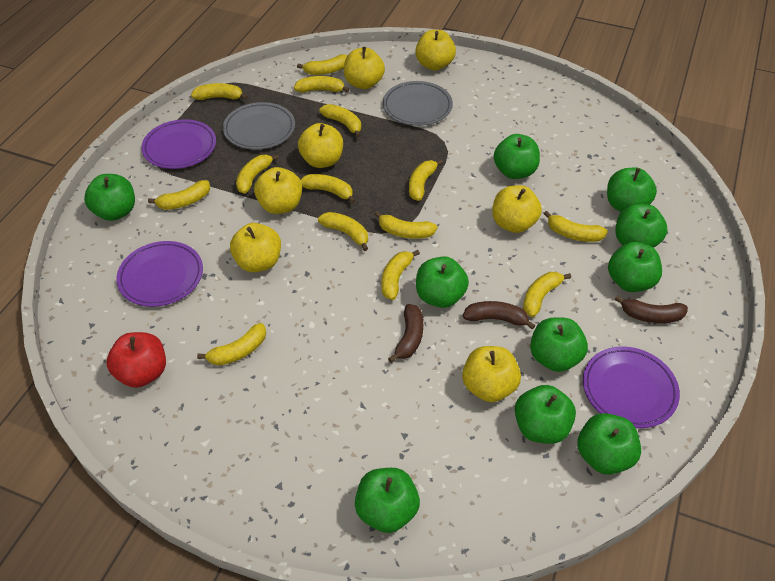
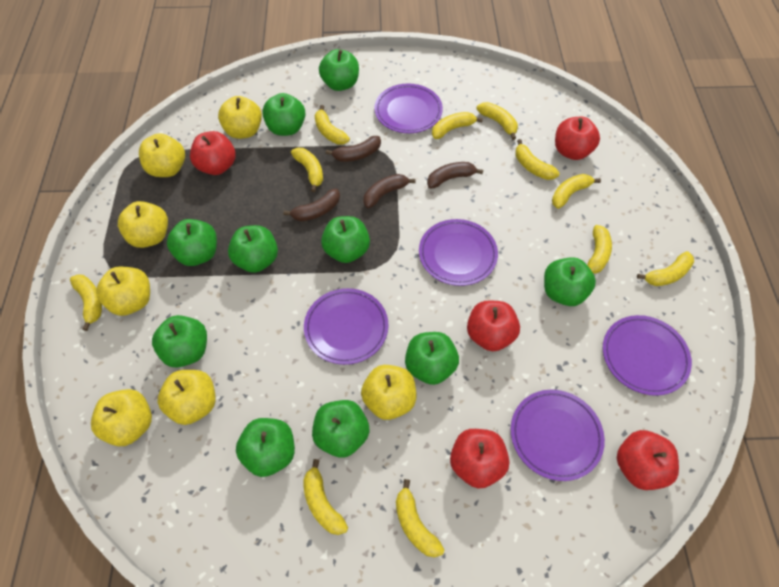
brown banana: [388,304,423,363] [463,301,535,329] [615,296,688,323] = 3 -> [283,188,340,221] [326,136,381,162] [363,174,416,208] [427,162,483,188] = 4
grey plate: [223,102,295,150] [383,81,453,126] = 2 -> none = 0
purple plate: [116,241,203,307] [141,119,216,169] [583,346,680,428] = 3 -> [304,288,389,365] [374,84,443,133] [419,219,498,286] [511,390,605,481] [603,315,692,396] = 5
red apple: [106,332,166,388] = 1 -> [190,131,236,175] [450,429,509,489] [467,300,520,351] [555,117,600,160] [617,430,679,490] = 5
yellow banana: [148,180,210,210] [191,83,247,100] [197,323,266,366] [236,154,279,194] [294,76,350,93] [297,54,348,75] [301,174,355,203] [318,212,368,251] [319,104,361,138] [375,211,437,239] [382,250,420,300] [409,159,443,201] [523,272,571,317] [544,211,608,242] = 14 -> [70,274,102,331] [291,148,323,192] [303,459,348,535] [314,105,350,145] [396,479,444,557] [432,112,483,139] [477,102,518,140] [515,139,560,180] [552,174,601,209] [587,225,612,274] [637,251,694,286] = 11

